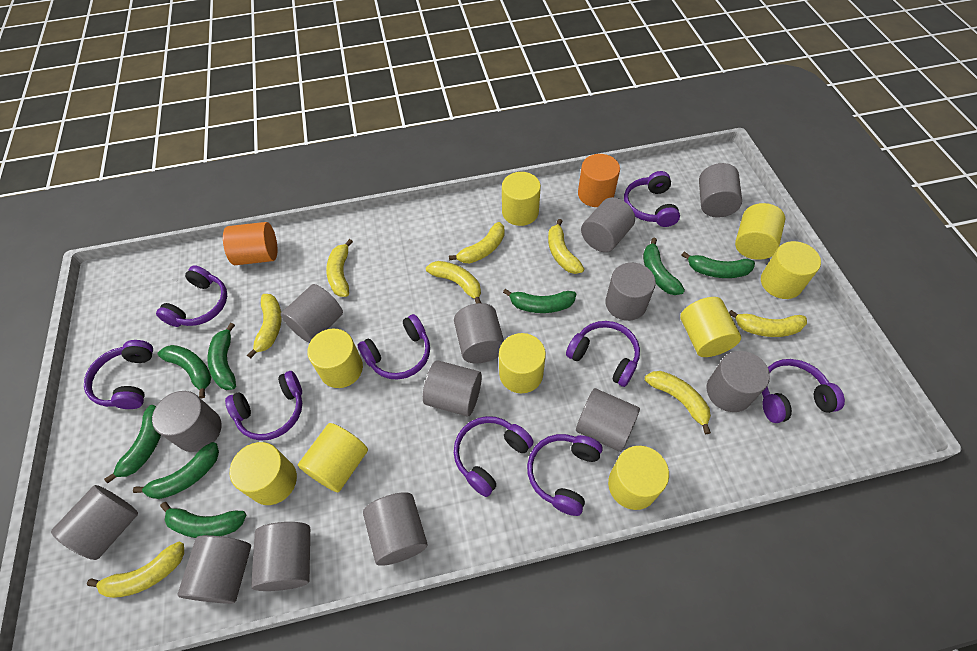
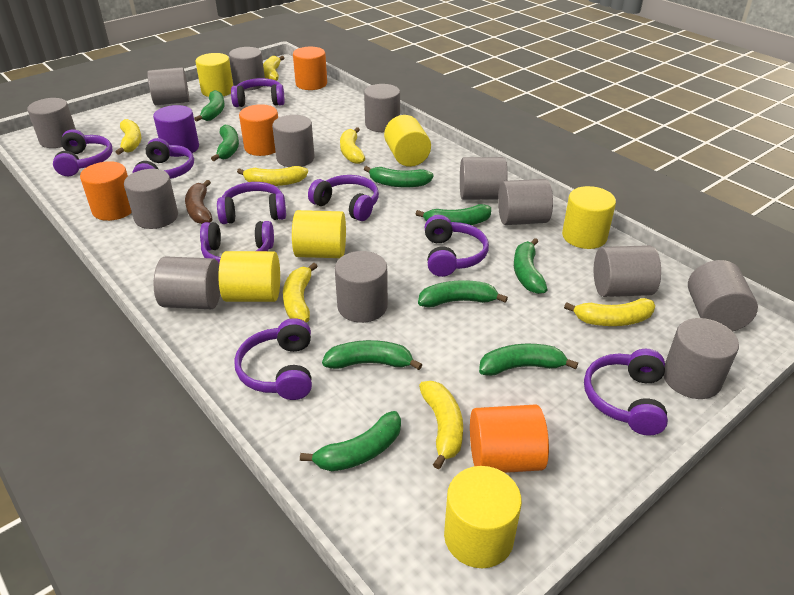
brown banana: none = 0 -> [185,180,212,224] = 1
green banana: [104,405,161,483] [133,442,219,499] [158,345,211,398] [160,502,246,538] [208,322,236,390] [503,289,576,313] [643,238,685,295] [681,251,755,278] = 8 -> [194,90,225,122] [211,125,239,161] [300,411,401,471] [322,340,422,370] [364,166,434,188] [416,204,491,225] [418,280,508,308] [479,344,578,376] [514,238,548,294] = 9
orange cylinder: [223,222,278,265] [578,154,620,207] = 2 -> [80,161,132,221] [239,104,278,156] [293,47,327,90] [470,404,549,473] = 4
purple cylinder: none = 0 -> [153,105,199,157] = 1
yellow banana: [87,541,184,598] [247,294,282,358] [326,239,353,297] [426,261,481,304] [449,222,505,264] [548,219,584,274] [645,371,711,434] [729,310,807,337] = 8 -> [116,119,141,155] [237,166,308,186] [263,56,284,81] [283,263,318,322] [340,127,365,164] [419,381,463,469] [564,298,655,326] = 7
yellow cylinder: [230,442,297,505] [298,423,368,492] [307,329,363,388] [499,333,546,393] [502,172,541,226] [608,446,669,510] [680,297,741,357] [735,203,785,260] [761,241,821,299] = 9 -> [196,53,233,97] [218,251,280,302] [292,210,346,258] [384,115,431,167] [444,466,522,568] [562,186,616,249] = 6

